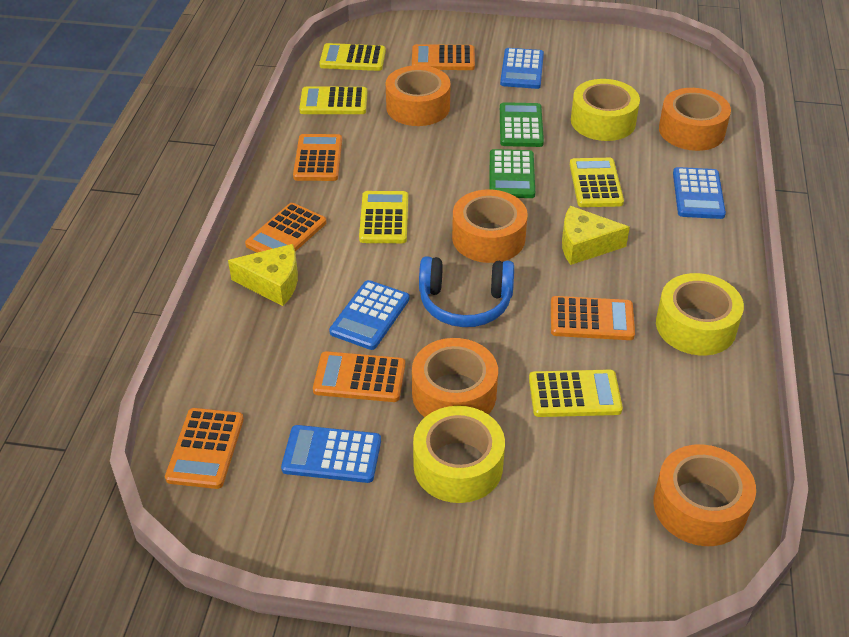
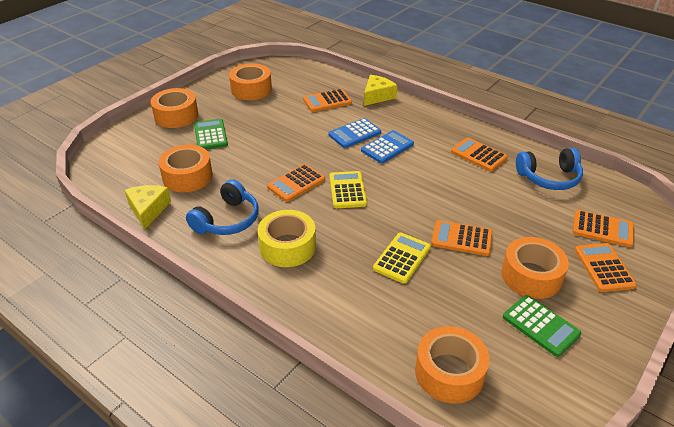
blue calculator: [281,425,381,483] [329,280,409,350] [500,48,544,89] [673,167,726,219] = 4 -> [329,118,381,148] [361,130,414,163] = 2
blue headphones: [419,256,514,327] = 1 -> [186,179,259,235] [516,148,583,190] = 2
yellow calculator: [299,87,367,114] [319,43,386,71] [359,191,408,243] [529,370,623,417] [570,158,624,207] = 5 -> [329,171,367,208] [373,233,431,284] = 2
yellow tape: [413,406,505,503] [571,79,640,141] [656,273,744,355] = 3 -> [258,210,316,267] = 1

